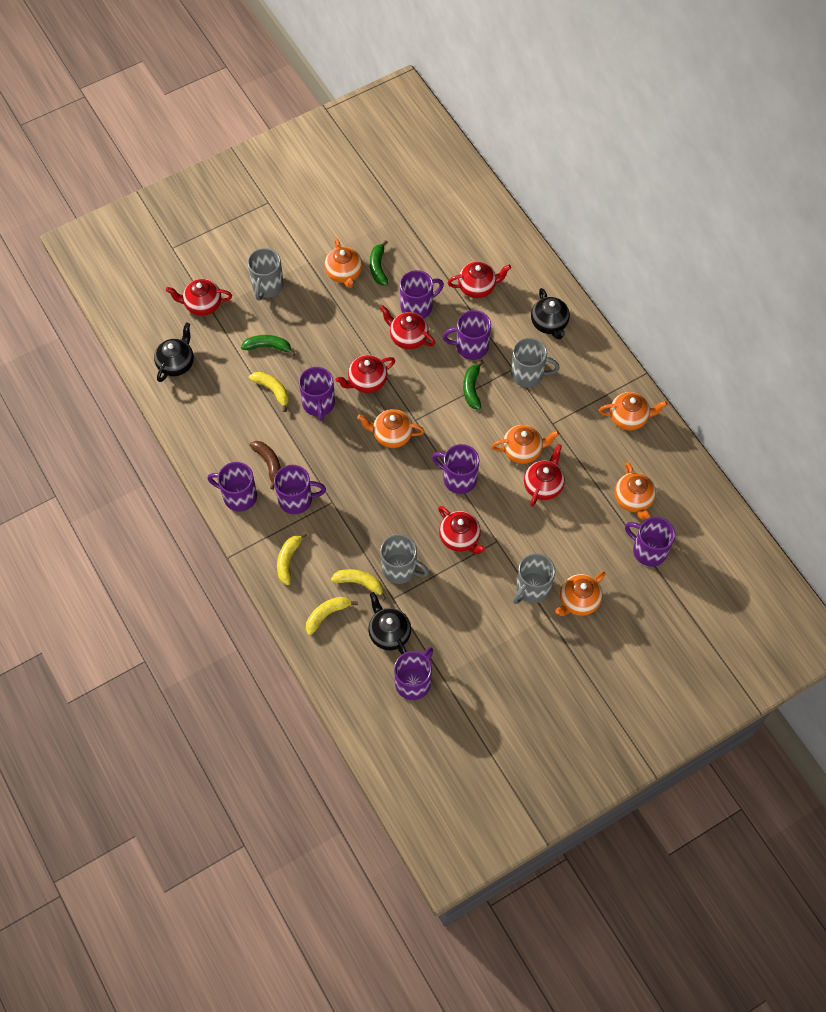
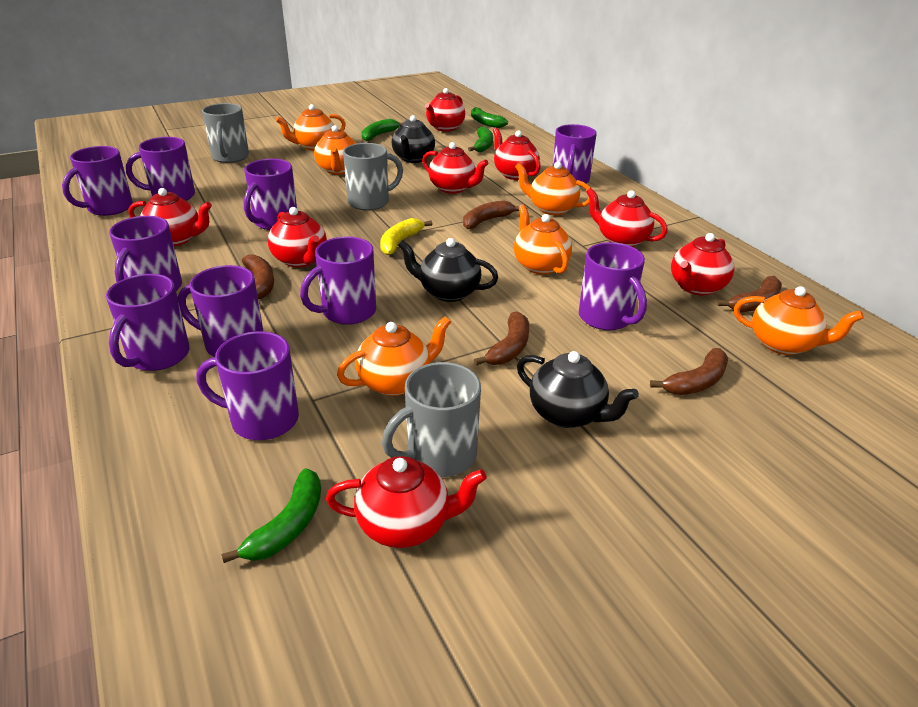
brown banana: [250,441,281,489] = 1 -> [242,254,274,299] [463,201,519,229] [474,311,529,365] [650,348,728,395] [717,276,782,313] = 5
green banana: [241,335,296,356] [370,240,388,286] [463,360,484,410] = 3 -> [221,468,321,563] [362,119,403,141] [468,127,493,152] [471,107,508,128] = 4
grey mug: [248,248,284,300] [380,534,429,584] [511,338,559,387] [513,553,555,604] = 4 -> [202,103,249,163] [343,143,403,211] [382,362,481,477] = 3
purple mug: [207,462,257,512] [274,465,326,514] [299,367,335,421] [394,647,433,700] [400,270,444,318] [432,444,479,494] [443,310,491,360] [625,517,675,567] = 8 -> [62,146,133,216] [106,274,190,371] [109,216,182,291] [126,137,195,201] [178,265,263,357] [196,331,299,440] [244,159,297,230] [300,236,376,325] [553,124,597,184] [579,242,647,330] = 10
red teapot: [166,279,232,316] [336,355,395,393] [380,305,435,349] [438,506,486,554] [448,262,511,298] [524,444,565,507] = 6 -> [129,188,212,246] [268,207,327,267] [326,456,487,548] [422,142,488,194] [425,88,465,132] [493,128,541,180] [586,188,668,247] [671,233,734,295] = 8
yellow banana: [249,372,289,412] [277,532,308,585] [306,597,358,635] [331,569,387,601] = 4 -> [380,218,432,255] = 1

